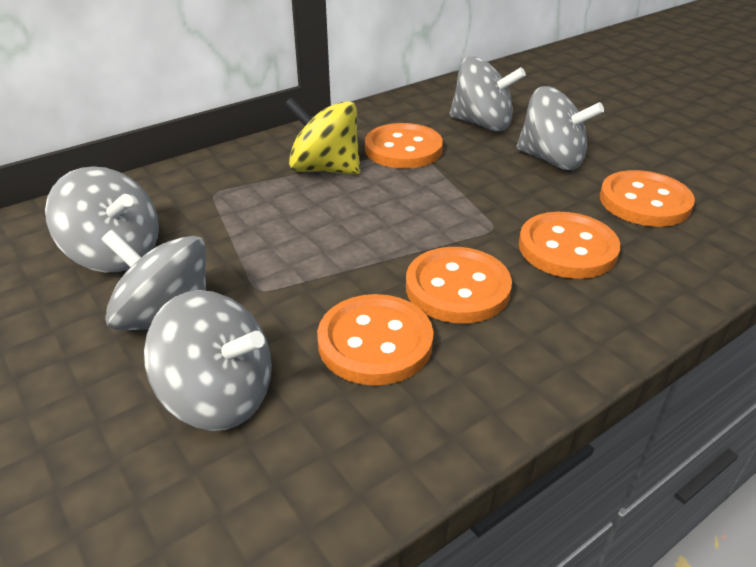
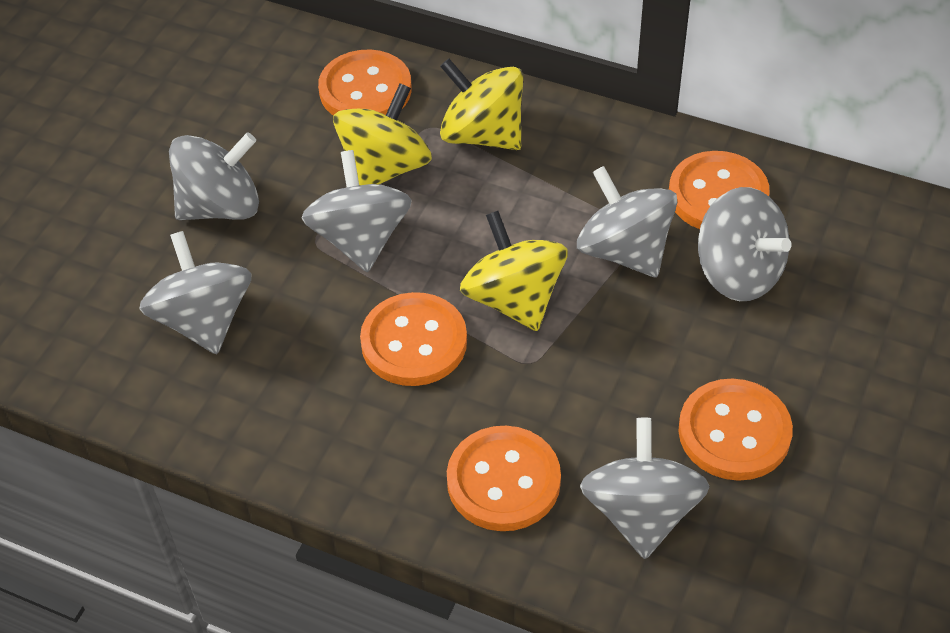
grey spinning top: [45,166,159,272] [101,230,206,330] [144,290,272,431] [450,56,526,131] [516,86,604,170] = 5 -> [139,231,252,354] [169,132,259,220] [302,150,412,272] [577,166,677,278] [580,418,709,559] [698,187,792,301] = 6
yellow spinning top: [284,98,361,175] = 1 -> [333,83,432,185] [440,59,523,150] [460,211,568,331] = 3

